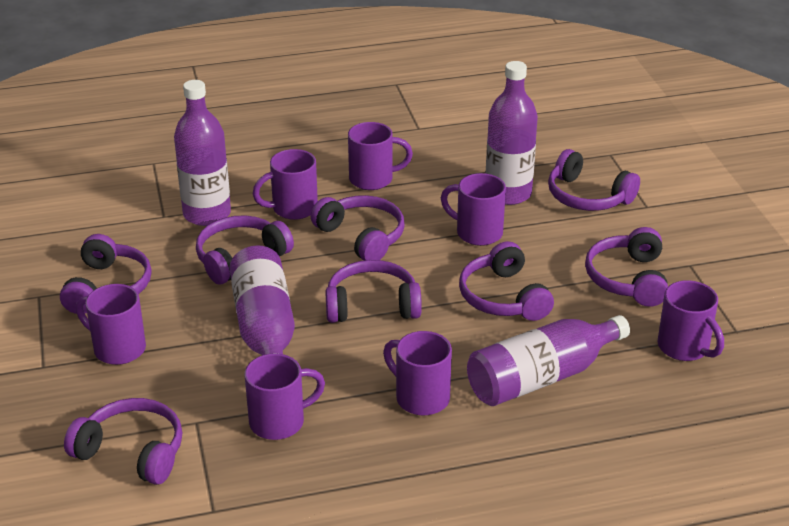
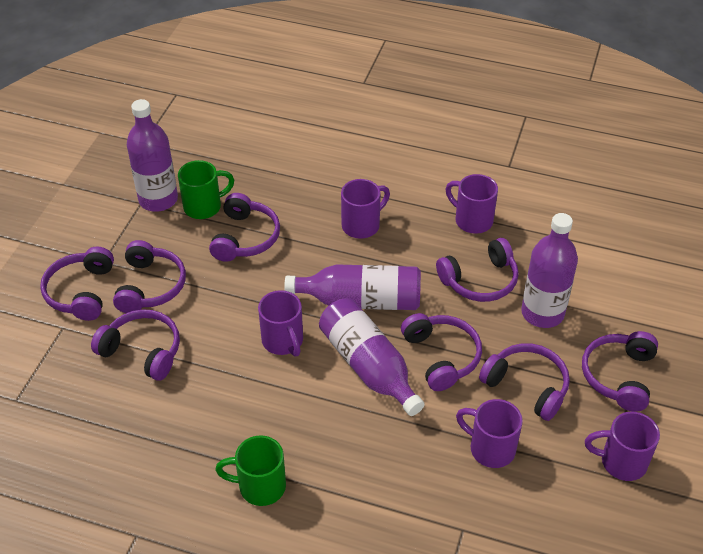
green mug: none = 0 -> [178,160,234,219] [215,435,286,506] = 2
purple mug: [76,284,146,365] [245,353,325,440] [253,149,318,220] [348,122,413,190] [383,331,452,416] [441,173,506,246] [658,280,724,361] = 7 -> [258,290,303,357] [341,179,390,239] [445,174,498,234] [456,399,523,468] [585,412,660,481] = 5

